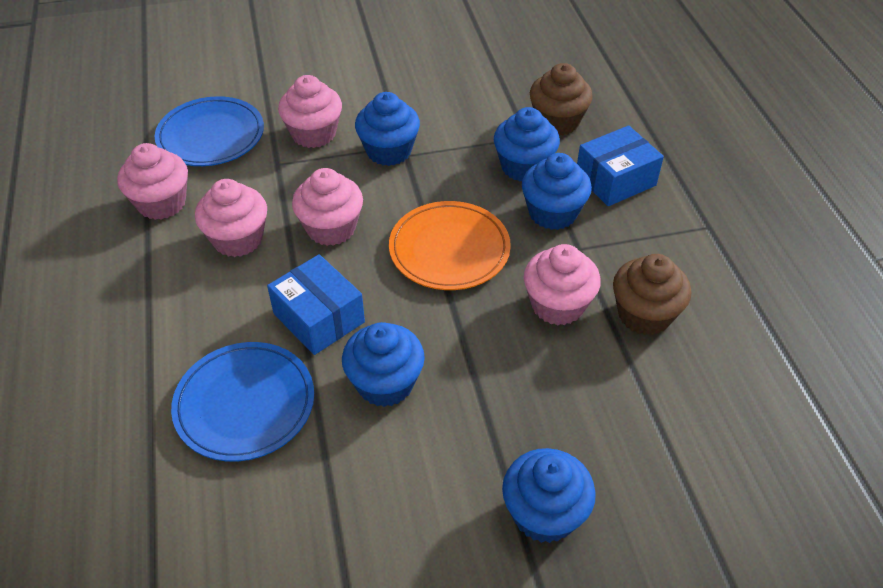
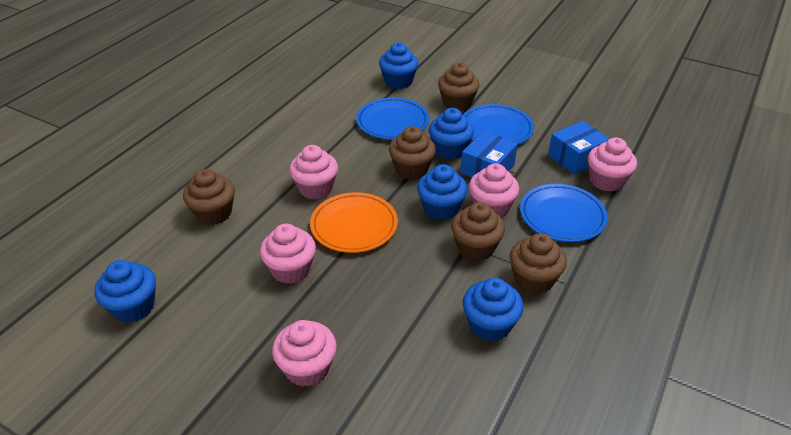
blue plate: [155,96,264,166] [171,342,314,462] = 2 -> [356,98,429,140] [463,104,534,145] [520,184,608,242] = 3
brown cupcake: [530,63,593,135] [613,254,691,335] = 2 -> [183,169,235,225] [389,126,436,179] [438,63,480,111] [451,202,505,261] [510,233,567,294] = 5

